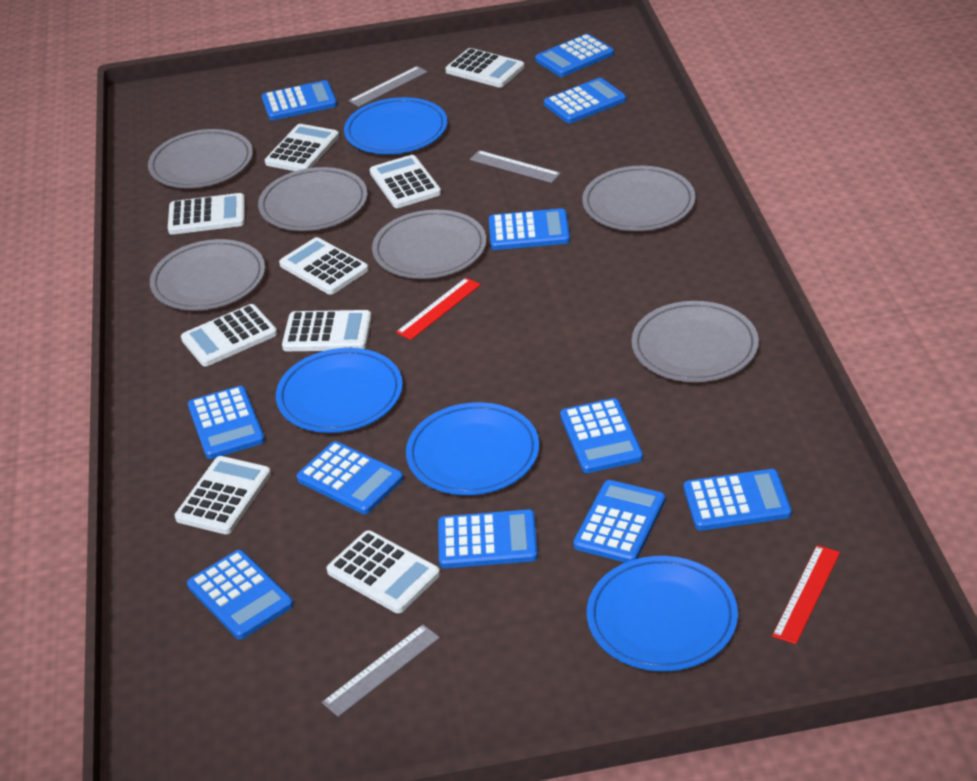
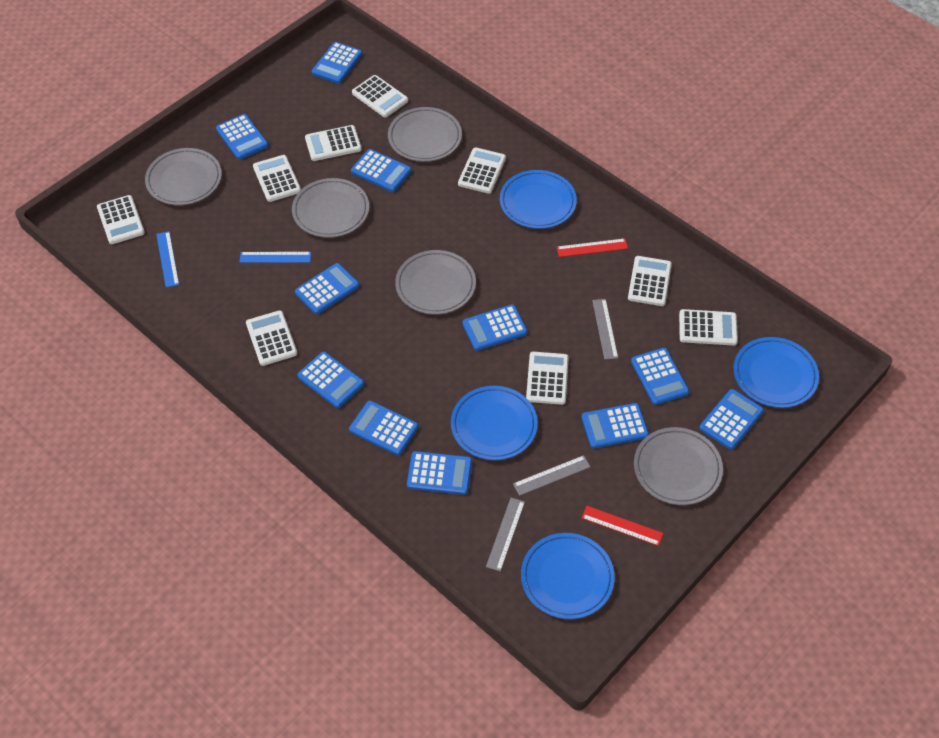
blue ruler: none = 0 -> [156,231,179,288] [240,252,311,263] = 2
grey plate: [148,129,253,188] [150,239,265,311] [258,167,368,231] [372,210,486,279] [582,166,695,231] [631,301,759,382] = 6 -> [145,148,222,205] [292,178,369,238] [388,107,462,162] [395,250,476,315] [634,427,723,505] = 5

